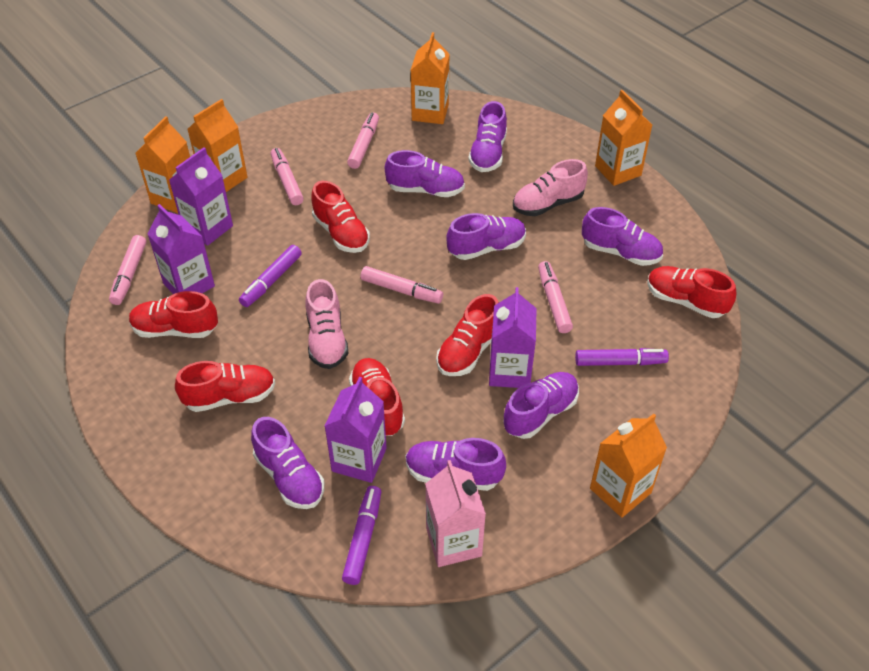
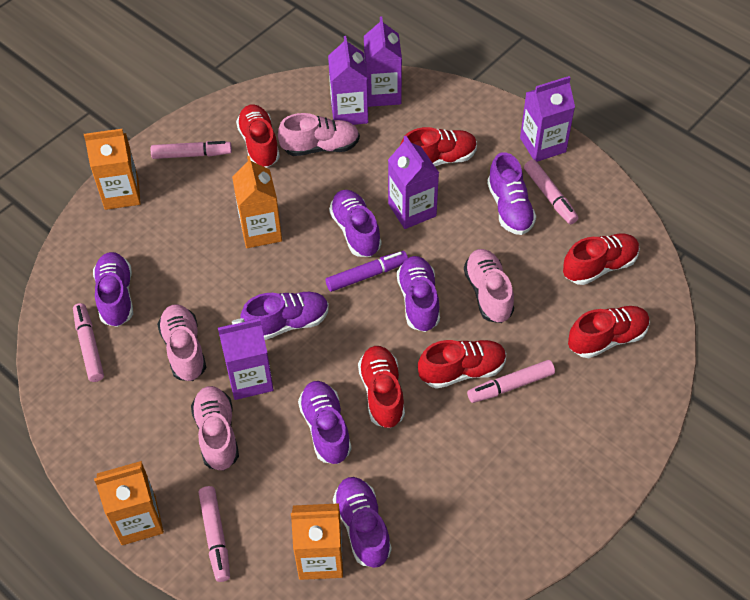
orange carton: [135,116,190,213] [187,99,247,192] [411,32,450,124] [590,414,667,518] [595,90,652,186] = 5 -> [84,129,141,210] [94,461,164,545] [232,156,282,248] [291,503,343,580] = 4
pink carton: [425,460,486,567] = 1 -> none = 0
pink shoe: [306,279,349,369] [513,159,588,216] = 2 -> [157,304,206,381] [191,386,239,471] [278,113,360,156] [464,249,514,323] = 4
purple carton: [147,204,215,294] [169,147,233,246] [324,377,387,483] [489,287,537,388] = 4 -> [218,318,274,400] [328,36,368,125] [364,16,402,107] [388,136,439,229] [520,76,575,162] = 5
purple marker: [239,245,302,307] [342,486,381,585] [575,348,669,366] = 3 -> [325,251,408,292] = 1

